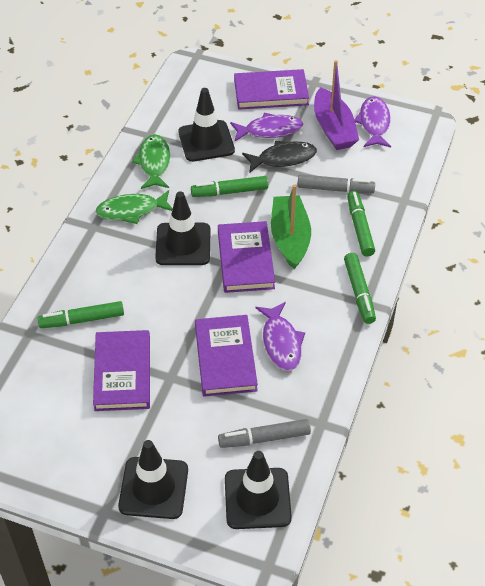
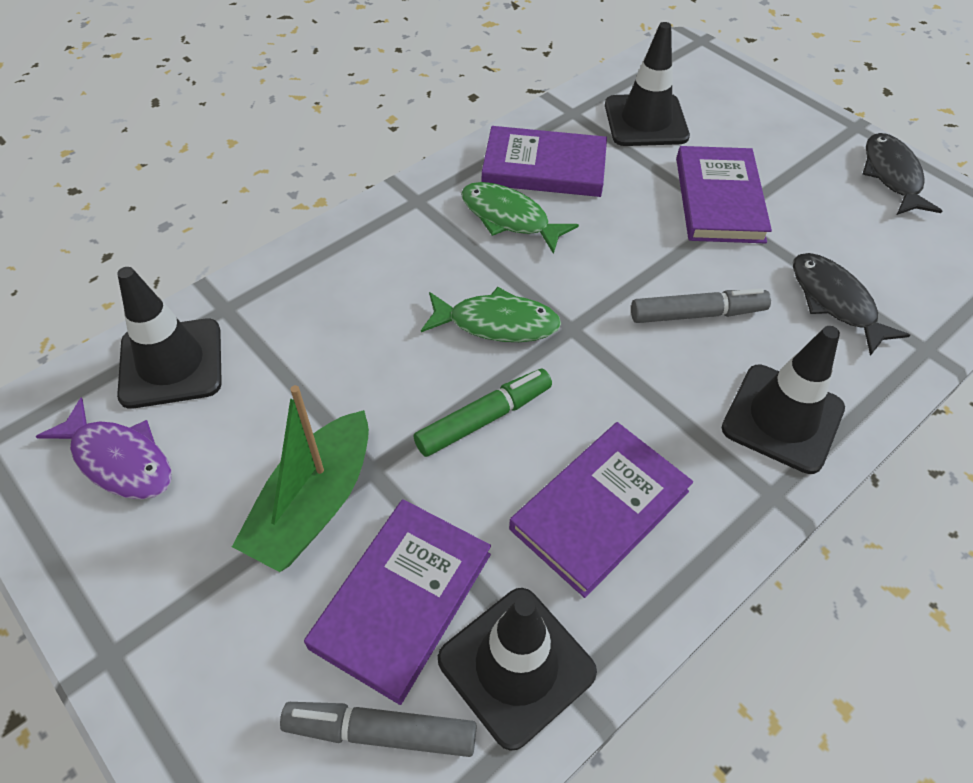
black fish: [242,140,317,173] = 1 -> [793,253,910,356] [862,133,942,215] = 2
green marker: [38,301,124,328] [191,176,268,197] [344,253,376,324] [347,191,375,256] = 4 -> [414,368,552,457] = 1
purple boat: [314,60,359,150] = 1 -> none = 0
purple fish: [230,113,303,142] [255,302,305,371] [354,96,391,148] = 3 -> [35,398,172,499] = 1

